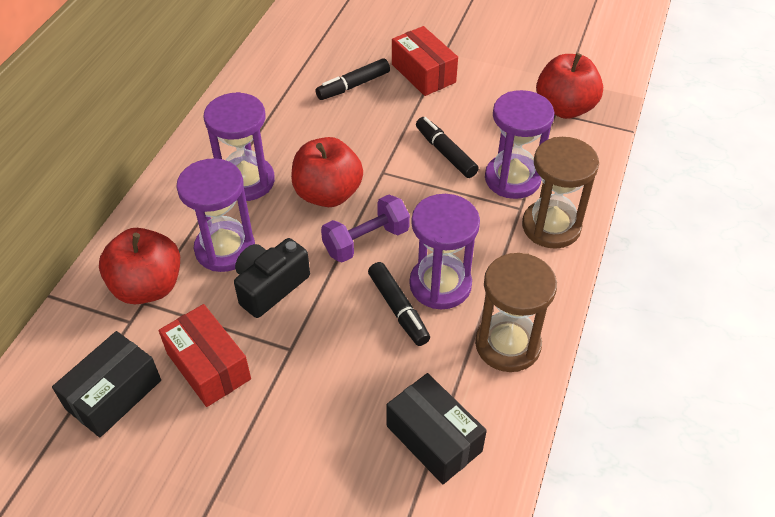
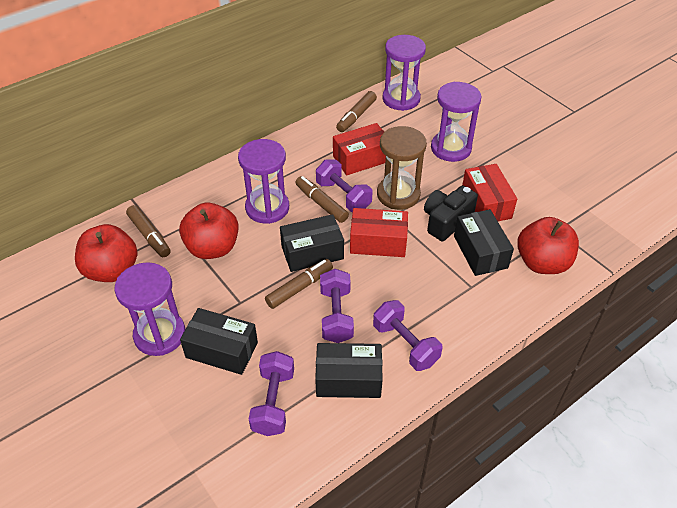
black box: [52,331,161,437] [387,373,487,484] = 2 -> [180,308,258,375] [280,214,344,272] [315,343,383,398] [454,209,514,276] = 4
black marker: [315,58,390,100] [368,262,430,346] [416,117,479,178] = 3 -> none = 0
brown hourglass: [475,253,557,372] [522,137,599,249] = 2 -> [377,126,427,210] = 1
brown marker: none = 0 -> [126,205,171,257] [265,259,333,309] [295,176,349,223] [336,91,377,132] = 4
purple dumbbell: [321,195,410,262] = 1 -> [249,351,294,436] [316,160,373,212] [320,269,354,343] [373,300,442,371] = 4
red box: [159,304,251,407] [392,26,458,96] = 2 -> [333,123,386,175] [350,208,408,257] [462,164,517,222] = 3

